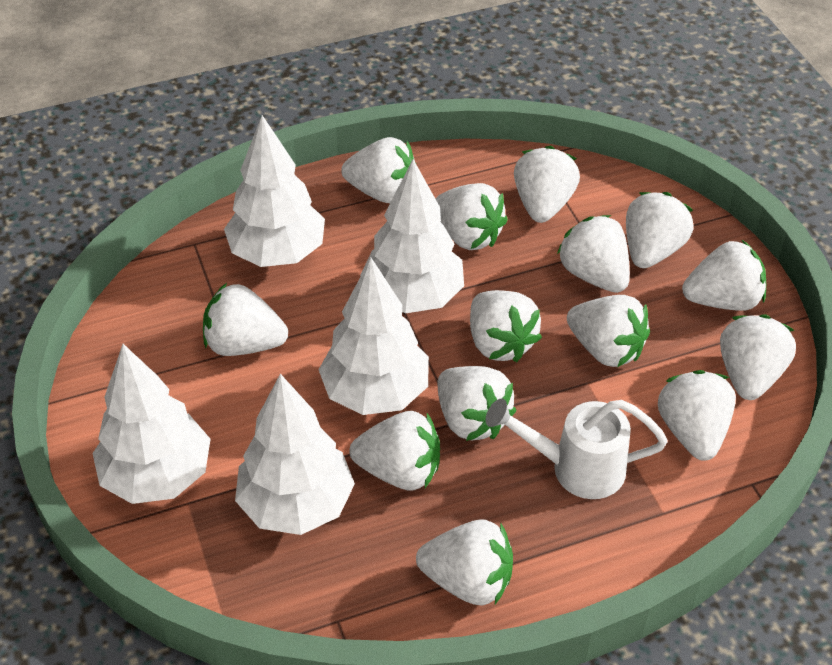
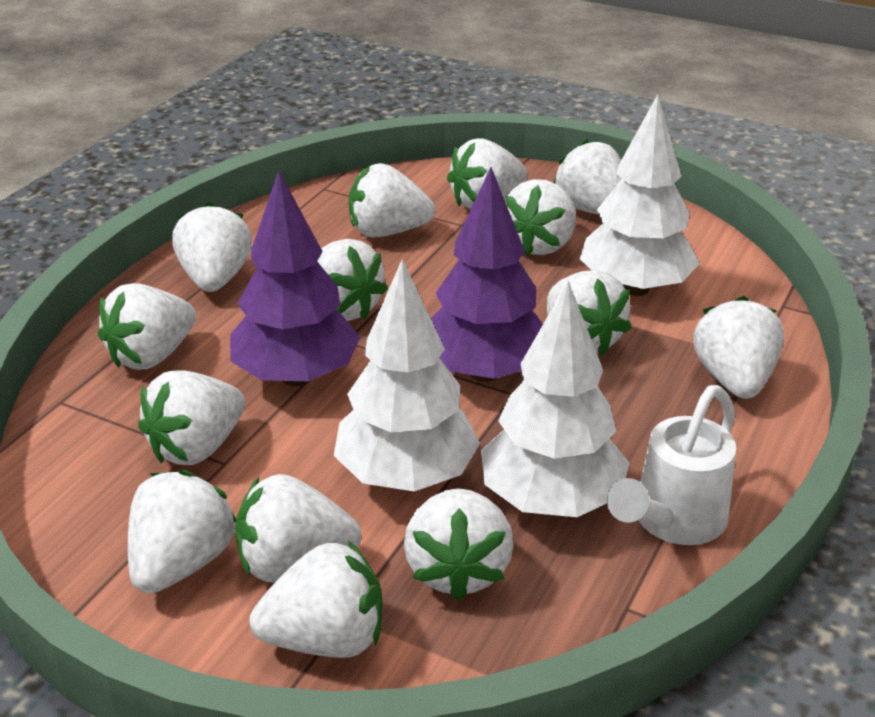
purple tree: none = 0 -> [230,170,360,386] [431,167,542,382] = 2
white tree: [92,344,210,504] [224,115,325,267] [235,374,355,535] [319,258,429,415] [360,159,464,313] = 5 -> [334,259,480,491] [481,281,630,517] [580,94,700,296] = 3

